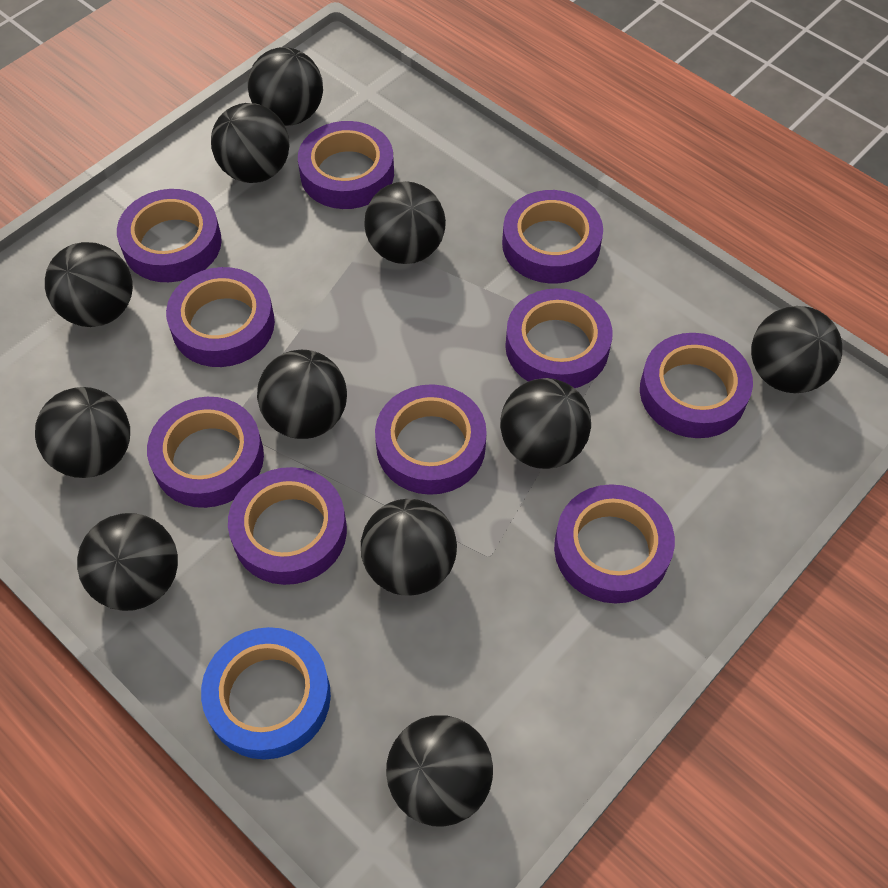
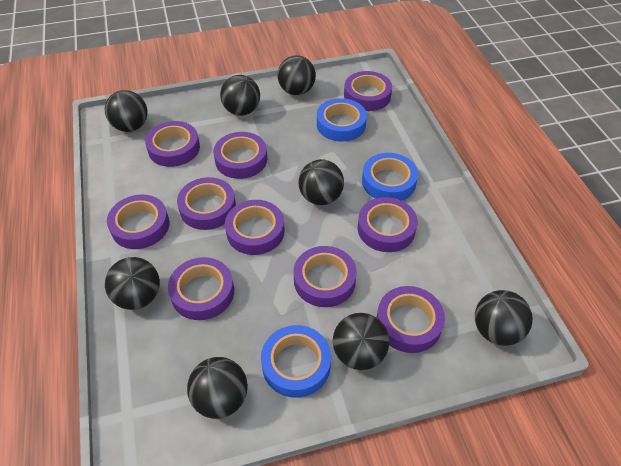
black ball: [35,387,130,478] [45,242,133,327] [77,513,178,611] [211,103,289,183] [248,47,323,126] [257,350,347,439] [361,499,457,596] [364,181,446,264] [386,715,493,827] [500,378,591,469] [751,306,842,393] = 11 -> [105,90,148,132] [105,257,160,310] [187,357,248,419] [220,75,260,116] [277,55,316,95] [298,159,344,205] [333,313,389,370] [475,290,533,346] = 8
blue tape: [201,627,331,760] = 1 -> [261,325,331,398] [317,98,367,142] [362,153,418,201] = 3

